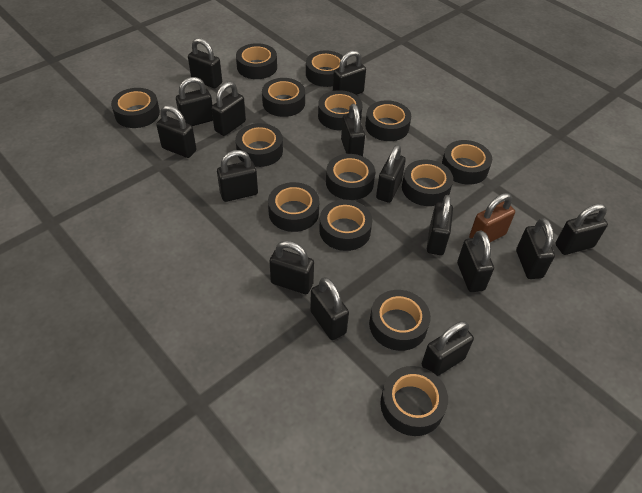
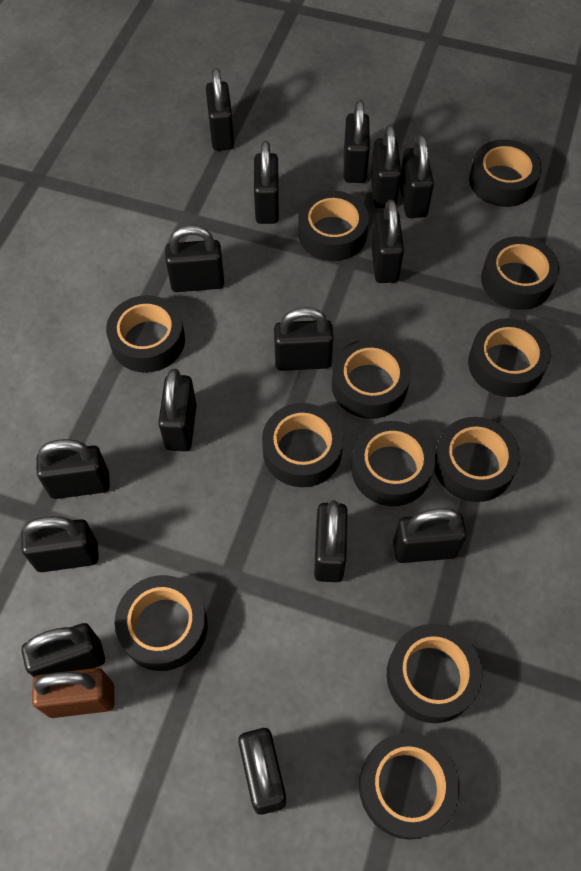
black tape: [111,88,160,128] [235,123,283,167] [236,43,277,79] [262,78,305,117] [268,182,319,232] [306,50,347,87] [318,90,363,131] [319,200,372,251] [326,154,375,200] [365,100,411,141] [369,290,431,351] [380,366,448,436] [402,160,453,206] [442,140,492,185] = 14 -> [106,295,185,373] [115,575,208,671] [262,403,344,487] [298,191,369,261] [332,339,411,419] [351,421,435,506] [359,732,460,840] [387,624,483,723] [434,417,520,502] [468,318,551,397] [469,139,542,207] [481,236,560,310] = 12

